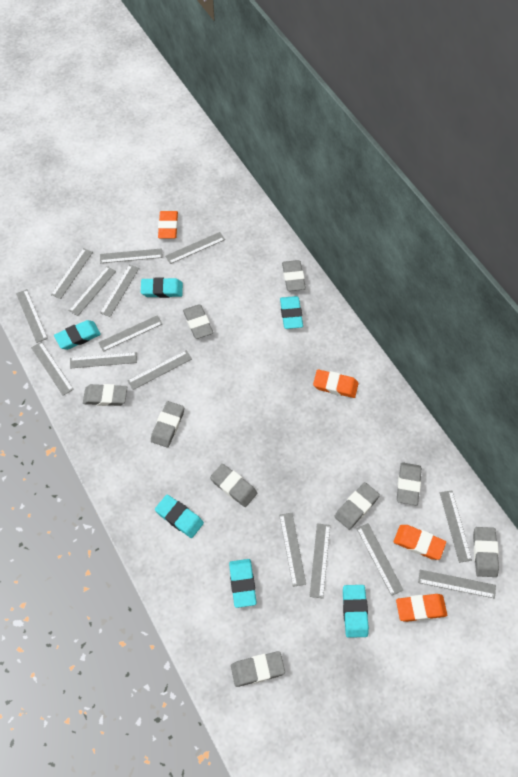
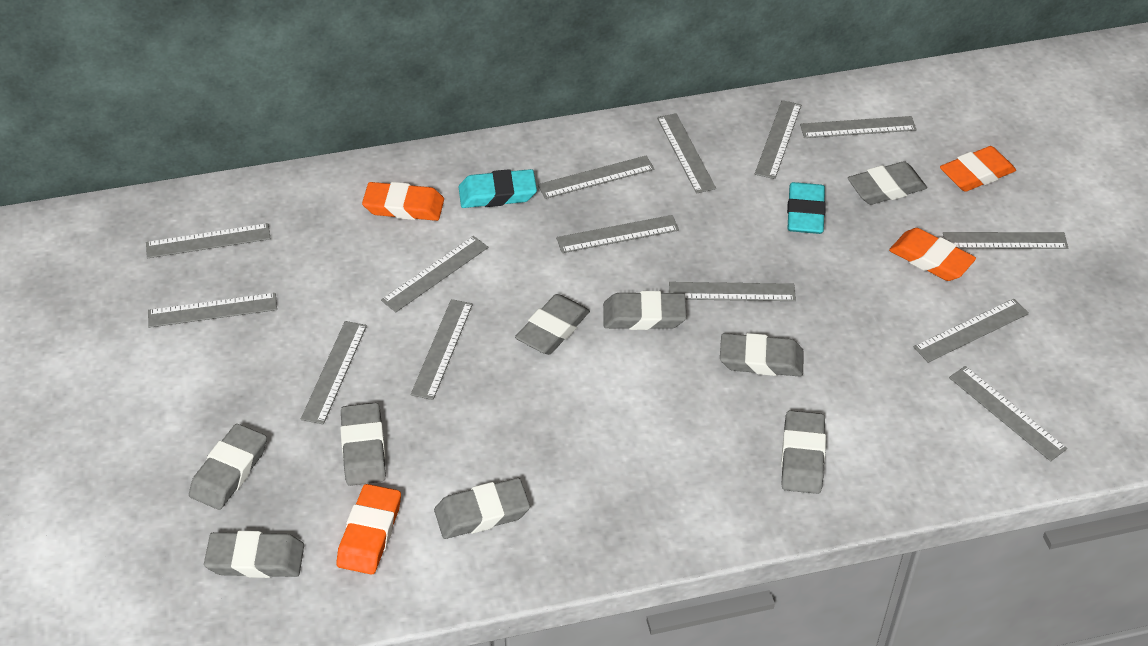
grey ruler: [16,289,48,343] [31,342,74,396] [51,248,93,299] [69,266,116,316] [70,352,137,369] [98,315,162,352] [100,248,163,263] [100,265,139,317] [127,350,192,390] [165,232,225,264] [279,513,306,587] [309,523,330,599] [356,523,403,596] [418,570,496,599] [440,490,472,563] = 15 -> [146,223,271,258] [148,293,277,328] [301,321,367,424] [381,236,488,312] [411,299,473,400] [538,155,654,199] [556,215,679,253] [657,113,716,194] [669,282,796,301] [755,100,801,179] [800,116,917,138] [914,299,1029,363] [943,232,1068,249] [949,366,1067,461] = 14
turquoise eraser: [54,320,101,350] [141,277,183,298] [155,494,204,538] [229,559,257,608] [280,296,303,329] [343,585,369,638] = 6 -> [459,169,537,208] [787,182,826,234] = 2

